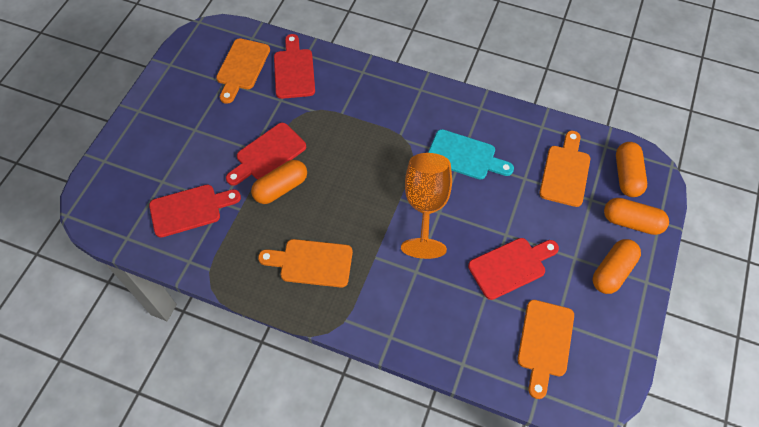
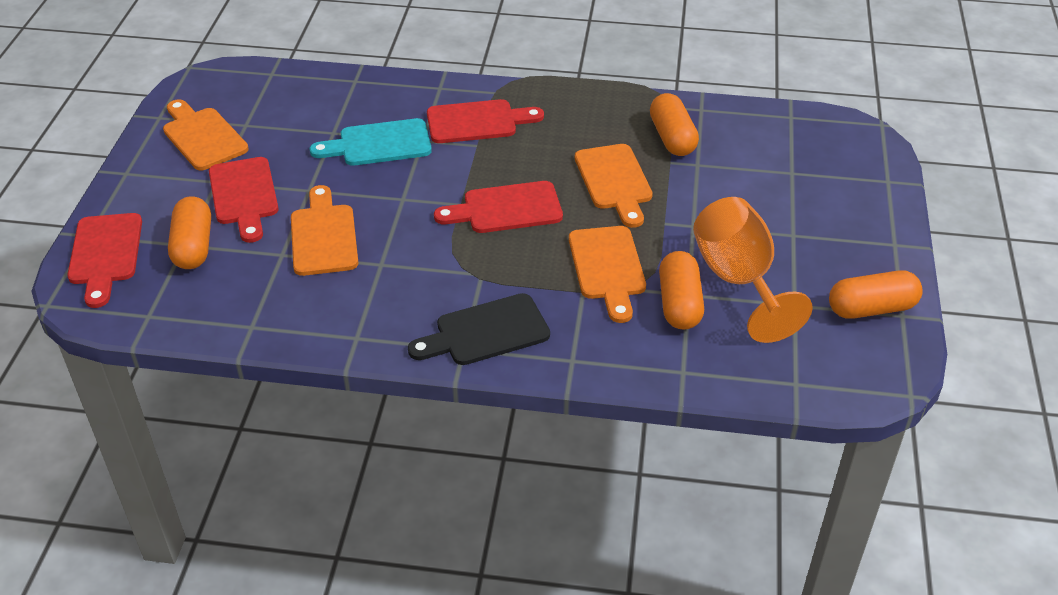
black cutting board: none = 0 -> [408,293,550,365] = 1

